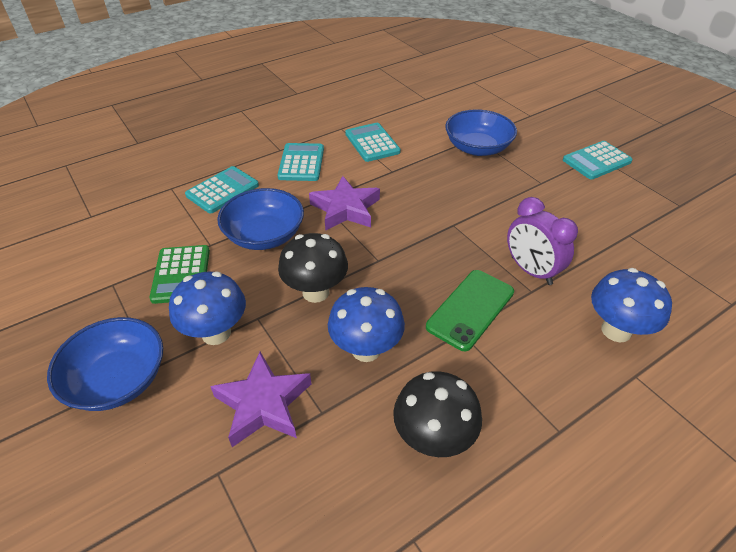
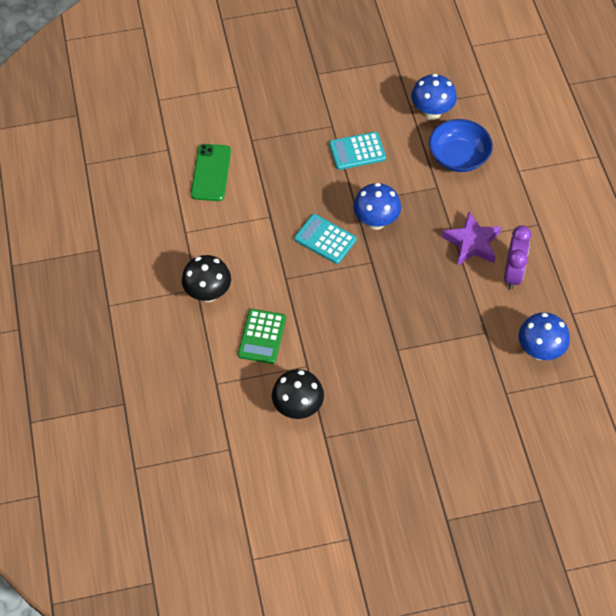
blue bowl: [47,317,163,411] [217,188,304,250] [445,109,517,156] = 3 -> [429,119,493,172] = 1
purple star: [210,352,312,447] [309,176,380,231] = 2 -> [442,211,501,265] = 1
turquoise calculator: [185,166,259,214] [277,143,324,181] [345,123,401,162] [563,141,633,179] = 4 -> [294,214,357,264] [329,132,386,170] = 2

